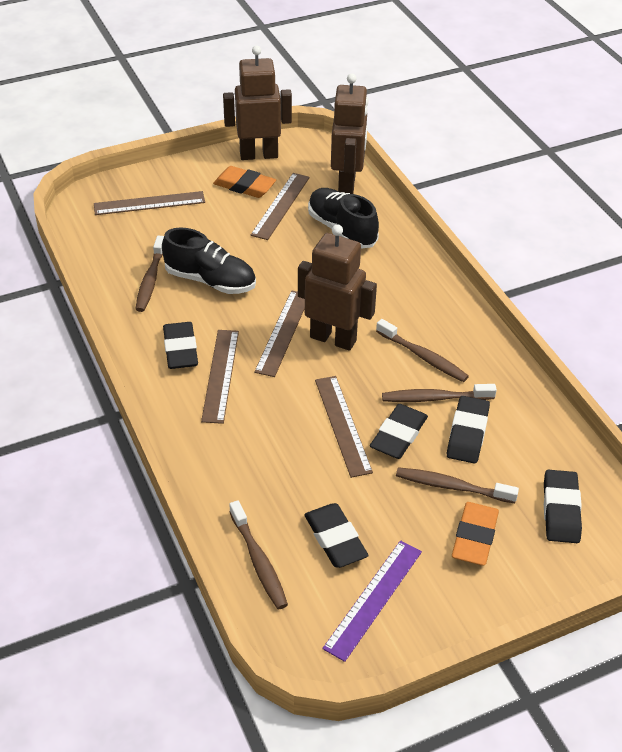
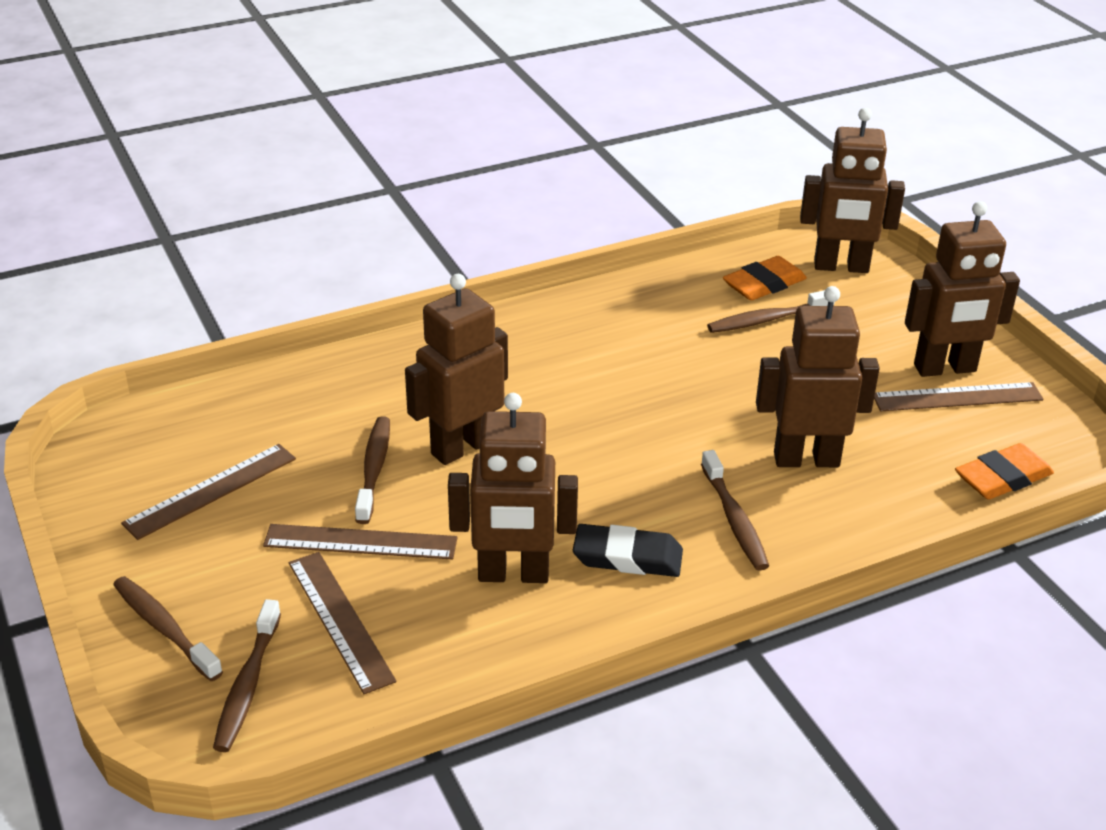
black eraser: [163,322,198,369] [304,503,369,568] [370,404,428,459] [447,396,490,464] [544,470,582,543] = 5 -> [573,524,683,577] = 1
black shoe: [162,228,256,294] [308,188,379,249] = 2 -> none = 0
brown robot: [223,46,292,160] [298,224,377,351] [331,73,368,194] = 3 -> [405,274,508,465] [448,393,578,583] [756,286,880,467] [800,108,905,273] [905,201,1020,377] = 5
brown ruler: [94,191,205,215] [201,330,239,424] [251,173,310,240] [254,290,305,377] [315,376,373,478] = 5 -> [121,444,296,540] [263,524,458,560] [289,552,397,694] [874,382,1044,411] = 4
purple ruler: [322,540,422,662] = 1 -> none = 0

